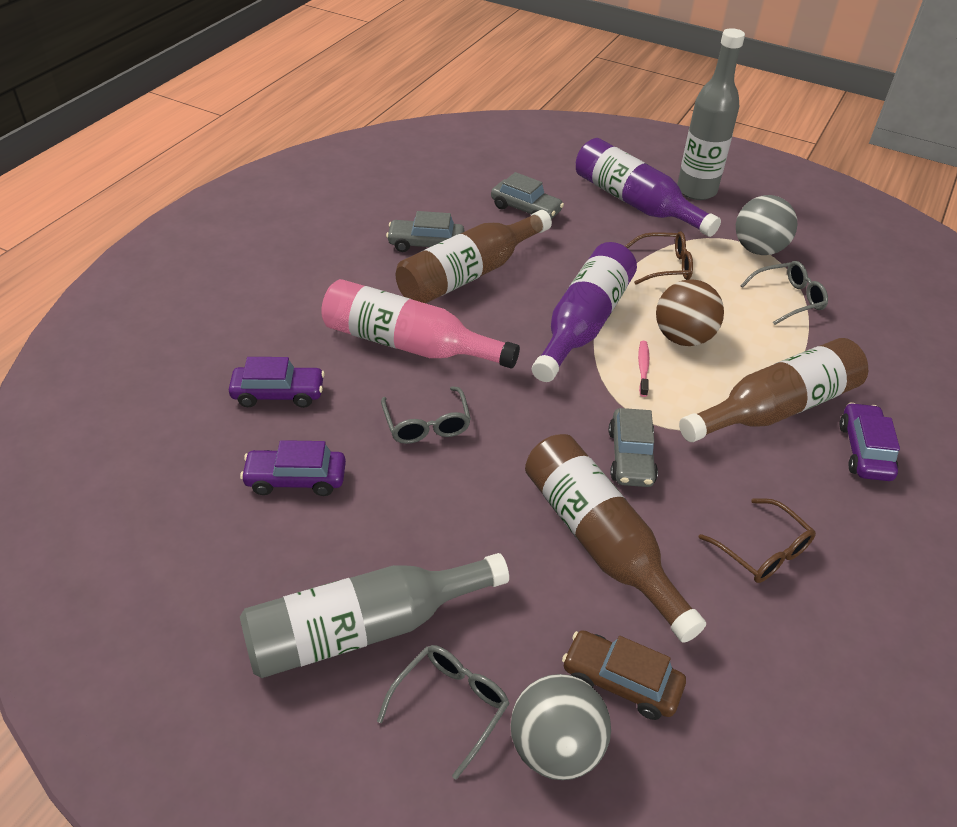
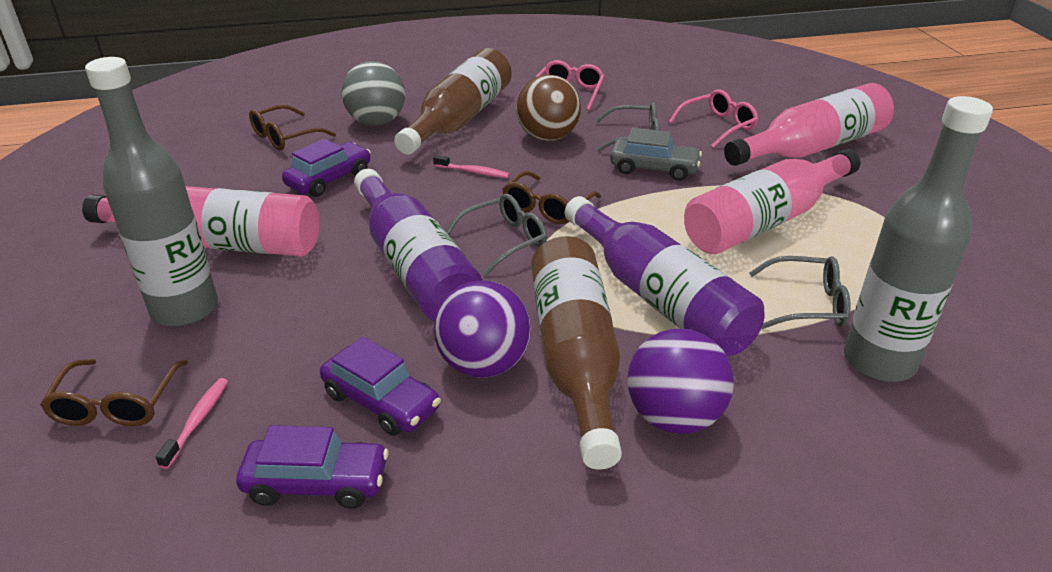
brown bottle: [396,210,552,303] [525,434,706,643] [679,338,868,442] = 3 -> [394,48,512,154] [531,236,622,470] = 2
brown car: [562,630,686,720] = 1 -> none = 0
brown glasses: [625,231,693,285] [698,498,816,583] = 2 -> [40,359,188,426] [249,105,336,150] [502,171,601,224] = 3
grey ball: [511,674,611,780] [736,195,797,255] = 2 -> [342,61,405,126] = 1
grey car: [386,211,465,252] [491,172,564,219] [609,408,658,487] = 3 -> [610,128,702,181] = 1
pink bottle: [321,279,520,369] = 1 -> [82,186,320,257] [684,149,860,254] [724,83,894,166] = 3
pink glasses: none = 0 -> [536,60,605,110] [669,89,759,148] = 2
pink toothbrush: [638,341,649,397] = 1 -> [155,378,228,469] [433,155,510,178] = 2
purple ball: none = 0 -> [434,281,531,378] [627,329,734,434] = 2

